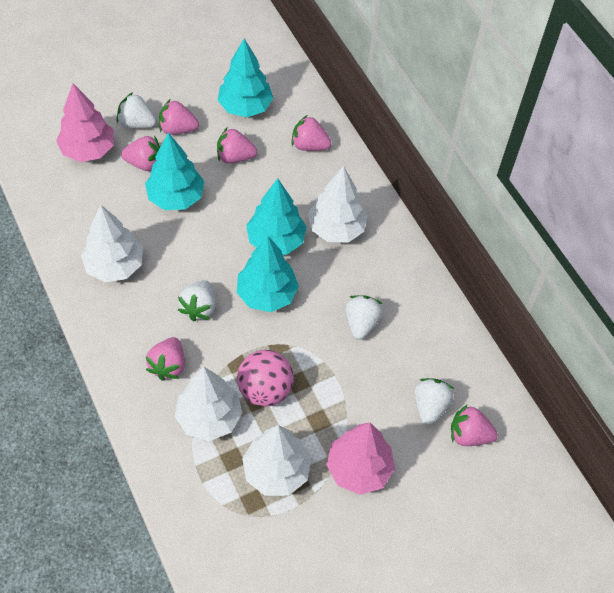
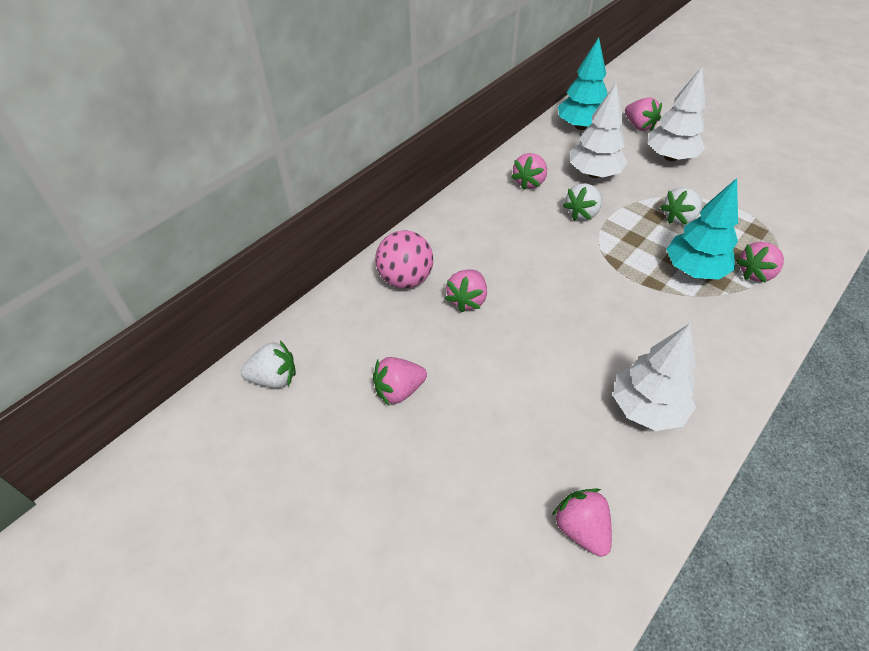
pink tree: [56,83,114,162] [326,423,395,495] = 2 -> none = 0
turquoise tree: [145,133,205,210] [218,39,273,117] [237,235,299,312] [246,178,307,255] = 4 -> [558,37,608,130] [666,178,738,280] = 2
white strawberry: [117,92,157,128] [178,280,216,322] [345,295,383,340] [414,378,454,425] = 4 -> [241,340,296,388] [563,183,602,221] [660,187,702,225] = 3
white tree: [81,204,143,282] [175,367,242,441] [242,425,311,496] [308,166,367,242] = 4 -> [570,83,628,178] [613,324,696,431] [648,67,706,161] = 3

